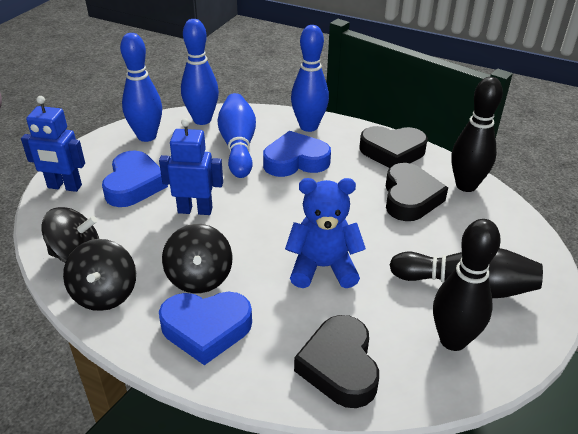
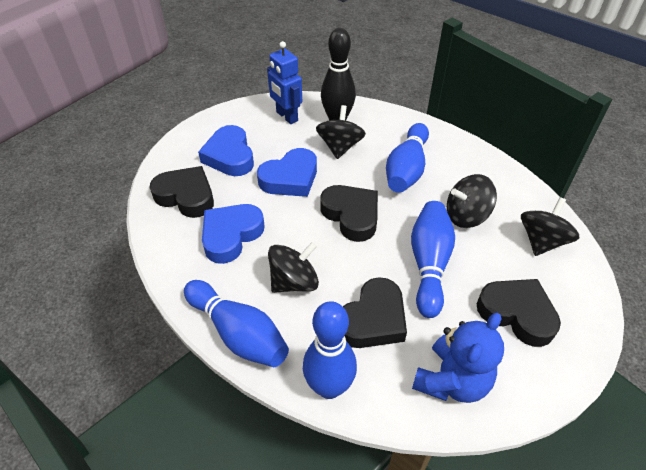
black bowling pin: [389,248,543,298] [433,219,501,351] [451,77,503,192] = 3 -> [321,28,356,121] = 1
black heart: [294,315,379,408] [359,126,428,168] [386,163,448,221] = 3 -> [149,166,214,218] [320,185,378,242] [343,277,407,348] [477,279,561,347] = 4
black spinning top: [41,207,99,263] [63,239,136,311] [162,224,232,293] = 3 -> [268,242,319,293] [316,105,366,159] [447,174,497,228] [521,197,579,256] = 4
blue robot: [21,96,85,192] [159,118,223,215] = 2 -> [267,41,302,124] = 1

